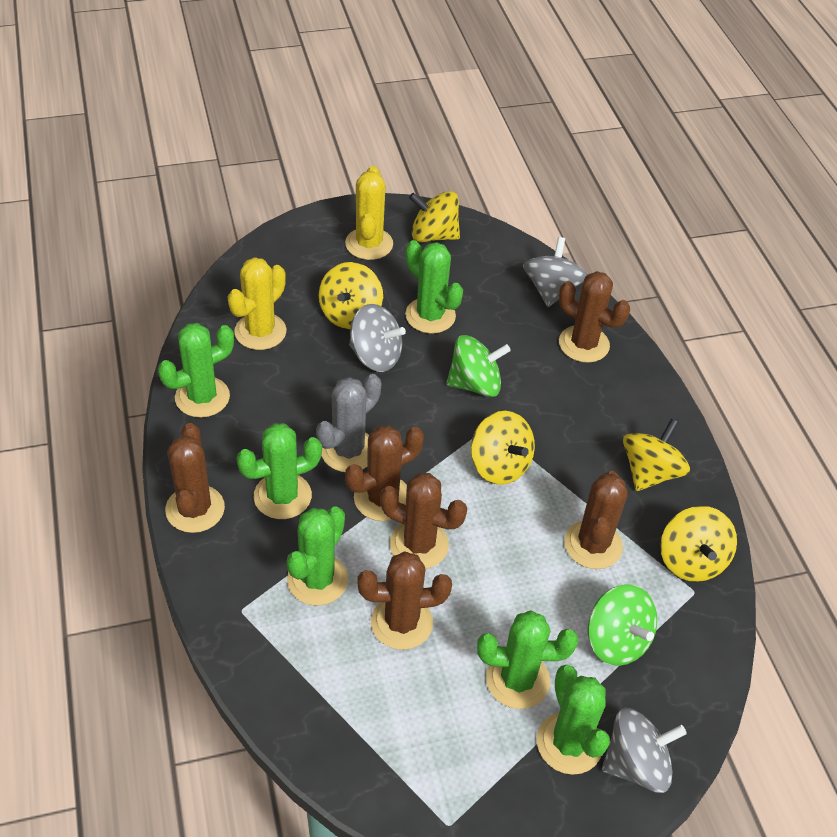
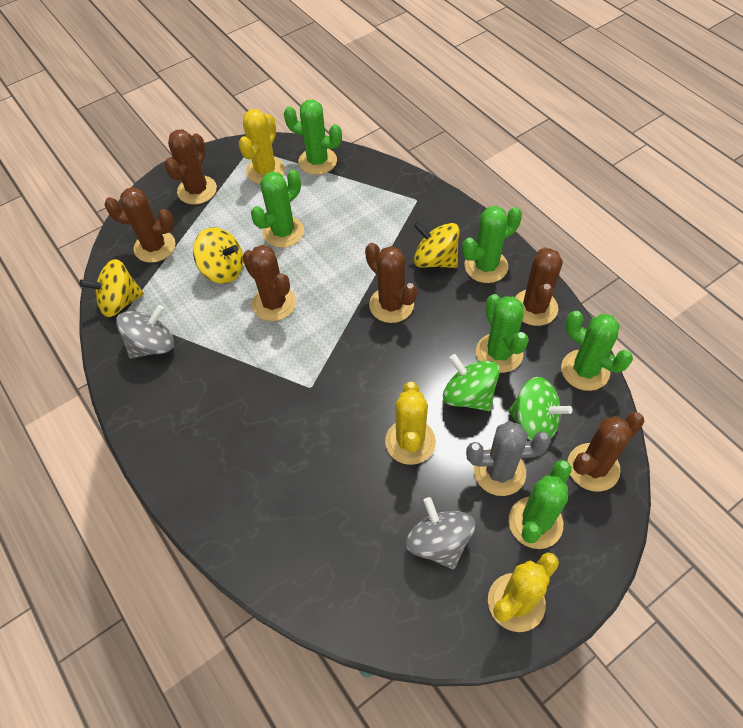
grey spinning top: [349,304,406,372] [523,237,587,307] [602,708,687,793] = 3 -> [116,305,174,359] [406,497,475,569] = 2
yellow cactus: [228,257,286,350] [345,166,393,260] = 2 -> [239,109,285,184] [385,382,436,465] [488,552,559,632] = 3
yellow spinning top: [318,262,383,329] [409,191,460,242] [471,411,535,485] [623,419,690,491] [660,506,737,582] = 5 -> [79,259,144,317] [193,227,243,284] [414,221,460,268] = 3

